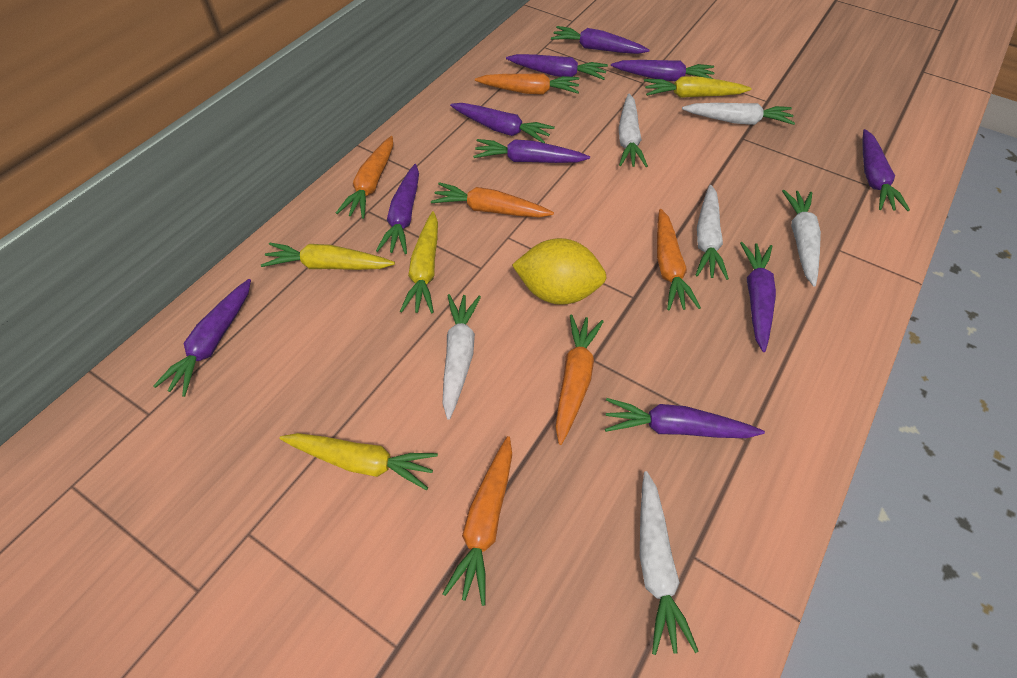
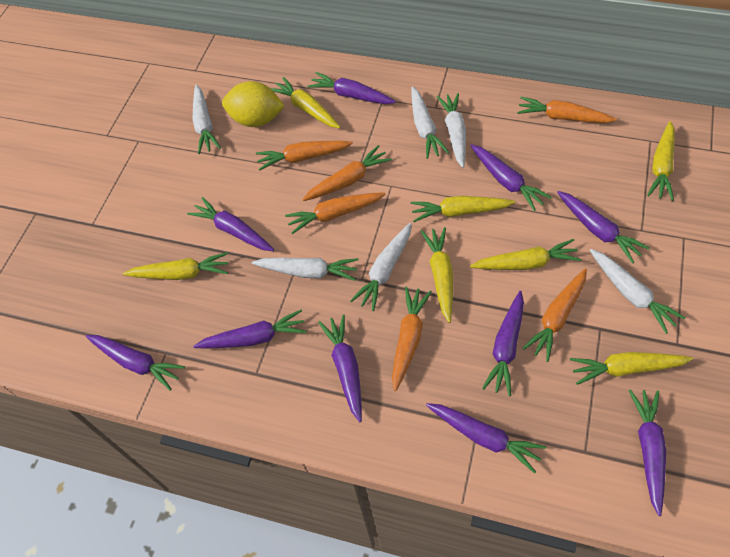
yellow carrot: [261,243,395,270] [279,433,438,490] [400,211,438,313] [644,76,752,98] = 4 -> [123,252,228,280] [270,77,340,128] [410,196,516,222] [421,227,453,323] [470,239,581,270] [570,352,693,385] [647,121,675,201] = 7

